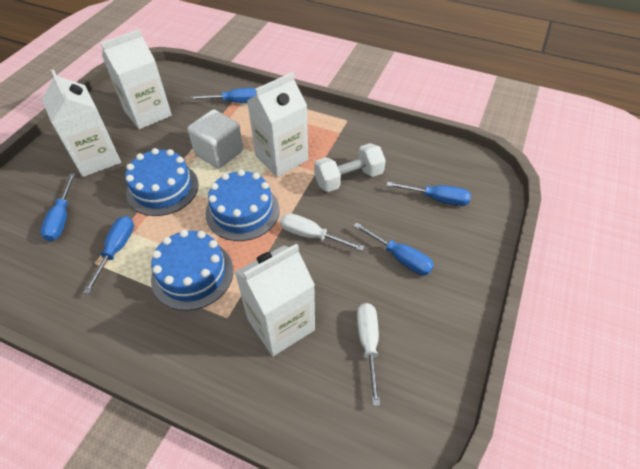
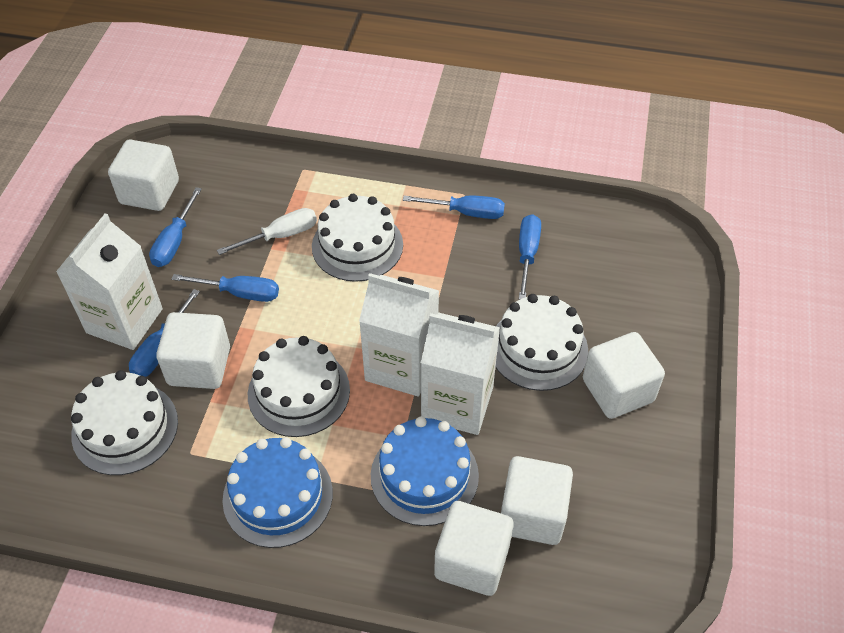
blue cake: [125,148,199,216] [151,230,233,311] [206,169,280,241] = 3 -> [223,437,333,548] [371,417,479,526] = 2
white cake: none = 0 -> [71,370,178,475] [248,336,350,437] [312,194,403,282] [496,294,588,391] = 4
white carton: [42,69,121,177] [101,29,172,130] [235,244,315,357] [247,72,308,177] = 4 -> [56,213,163,350] [359,273,439,397] [421,313,500,435] = 3
white cube: [188,109,243,169] = 1 -> [108,140,179,211] [156,312,230,389] [434,501,513,596] [501,456,573,545] [583,332,665,419] = 5
white dumbbell: [314,143,386,192] = 1 -> none = 0
white screwdriver: [280,213,365,251] [357,303,380,406] = 2 -> [217,208,317,255] = 1

